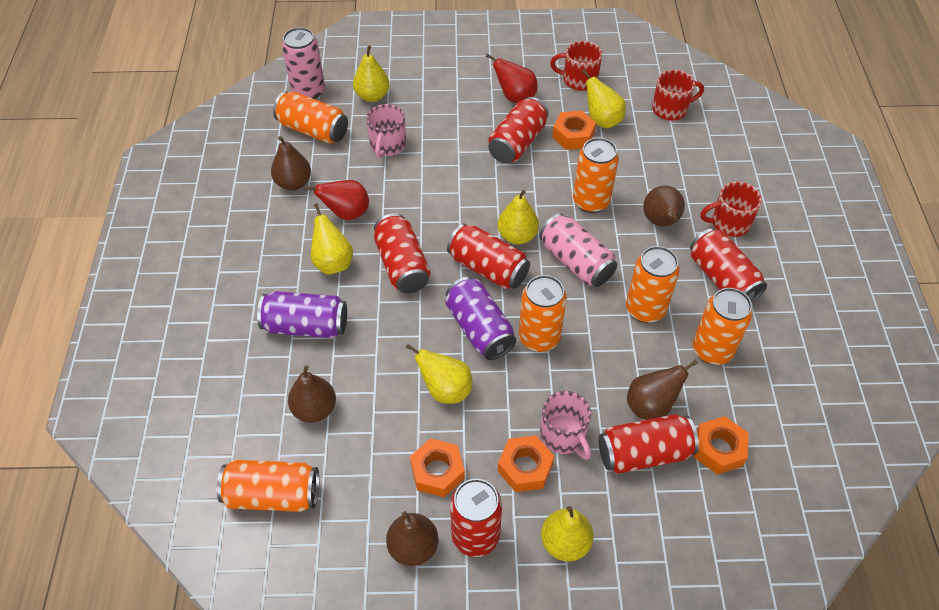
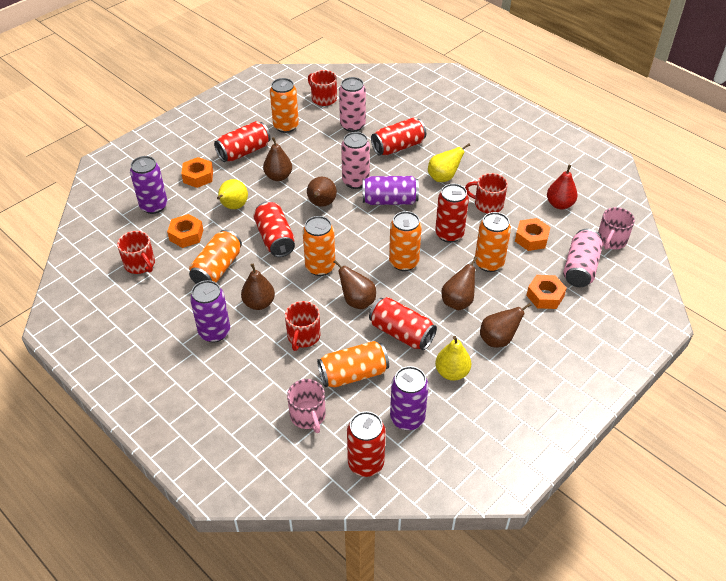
brown pear: [271,136,311,191] [288,366,336,423] [386,511,439,566] [627,359,698,420] [643,186,685,226] = 5 -> [241,264,275,310] [263,137,292,181] [307,177,337,207] [333,260,376,309] [441,256,477,310] [480,303,532,347] = 6
pink can: [282,27,325,99] [540,213,617,287] = 2 -> [339,77,366,132] [341,132,370,189] [563,229,603,287] = 3
purple can: [257,291,347,338] [445,277,516,360] = 2 -> [130,156,167,214] [190,280,230,342] [363,176,419,205] [390,366,429,430] = 4
red mug: [550,41,602,91] [652,70,704,121] [700,181,762,237] = 3 -> [117,231,155,274] [285,301,320,351] [308,70,337,106] [465,173,508,213] = 4
red pear: [304,180,369,220] [486,54,538,103] = 2 -> [547,165,578,209] = 1
yellow pear: [311,203,353,275] [353,45,390,102] [406,344,472,404] [498,190,539,244] [541,506,594,561] [582,69,626,129] = 6 -> [217,179,248,209] [428,144,470,182] [435,336,471,381] = 3

